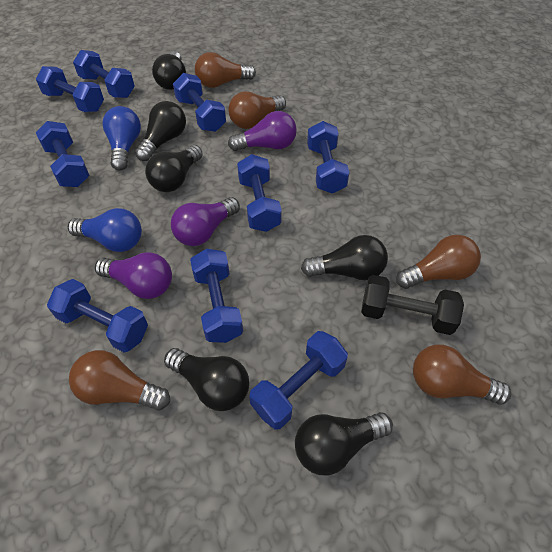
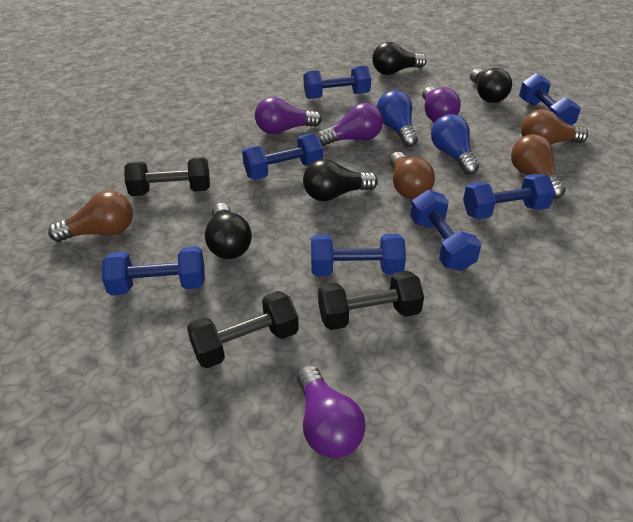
black dumbbell: [361,275,464,335] = 1 -> [124,157,210,196] [187,291,299,368] [318,271,424,330] = 3
black light bulb: [135,101,186,161] [145,145,203,192] [152,51,186,90] [164,348,249,411] [295,412,393,475] [301,235,388,280] = 6 -> [205,203,252,259] [303,159,378,201] [372,42,427,75] [470,68,512,103] = 4
blue dumbbell: [36,66,104,112] [36,121,90,187] [47,279,148,353] [73,50,135,98] [173,73,226,132] [190,248,243,343] [237,154,282,232] [249,331,348,430] [307,121,350,194] = 9 -> [102,246,205,295] [242,134,323,180] [304,66,371,99] [311,234,406,276] [410,190,482,271] [463,174,555,219] [519,73,581,125] = 7
brown light bulb: [69,350,170,410] [195,52,256,88] [228,91,286,129] [396,235,481,289] [413,344,511,405] = 5 -> [48,191,133,242] [389,152,435,199] [511,134,566,199] [521,109,588,144] = 4
purple light bulb: [95,252,172,299] [171,197,240,246] [228,111,297,151] = 3 -> [255,97,322,134] [297,365,366,458] [317,103,383,146] [422,87,461,122] = 4

